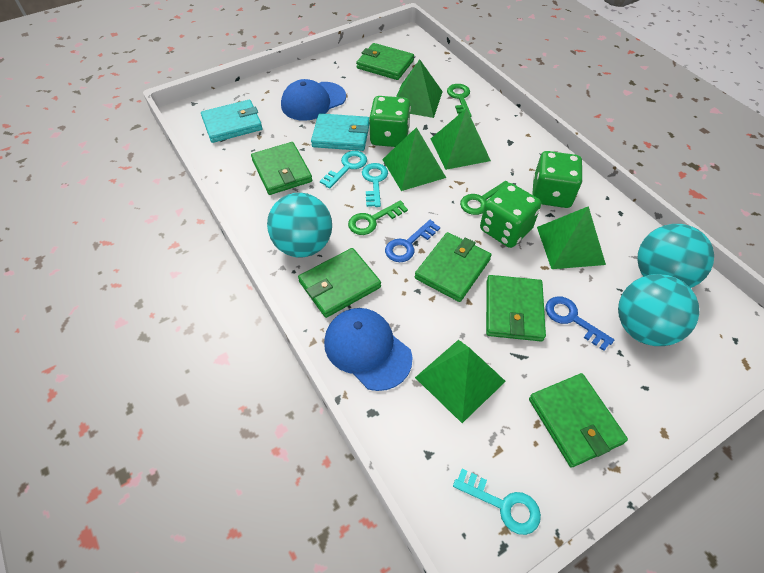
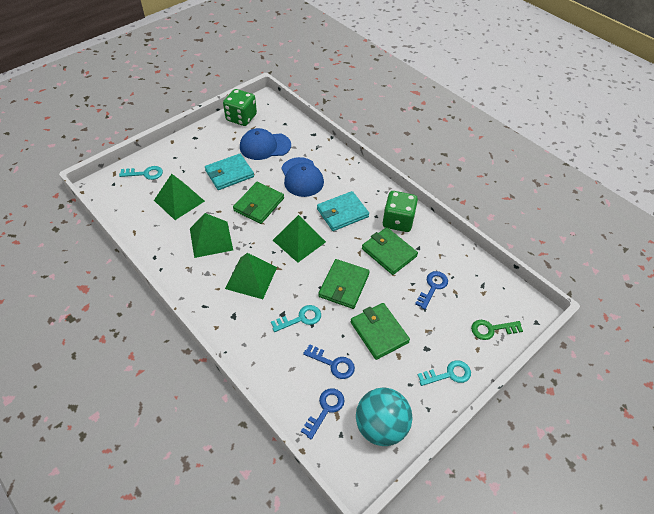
blue key: [385,220,440,262] [546,296,614,351] = 2 -> [301,388,345,439] [303,344,355,379] [415,271,448,310] = 3
green dice: [369,96,411,147] [480,183,541,248] [532,151,583,208] = 3 -> [223,89,257,126] [383,191,418,232] = 2
green key: [348,200,408,235] [447,84,471,117] [460,181,509,215] = 3 -> [471,320,523,340] = 1
green pyramid: [382,127,446,191] [396,59,443,118] [415,340,506,423] [431,108,491,170] [537,206,606,269] = 5 -> [154,174,205,220] [190,213,233,258] [225,253,277,299] [273,215,326,263] = 4
green wallet: [251,142,312,195] [298,248,381,318] [356,43,414,80] [415,232,492,302] [486,275,546,342] [529,373,628,468] = 6 -> [233,182,284,224] [319,259,370,309] [350,303,410,360] [362,227,418,275] = 4
turquoise ball: [267,193,332,258] [618,274,699,346] [637,224,714,288] = 3 -> [356,388,413,446] = 1

